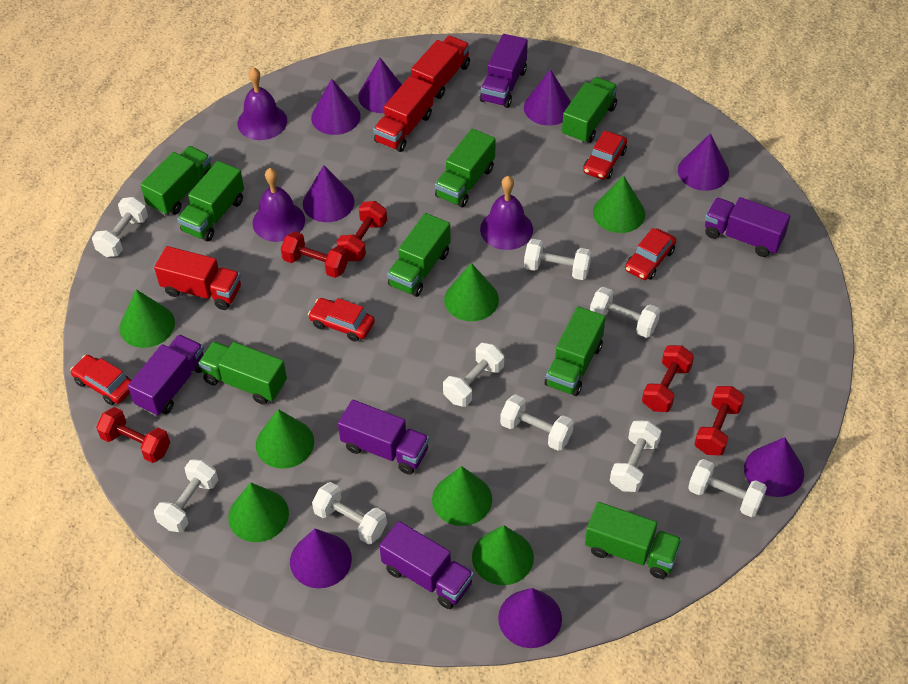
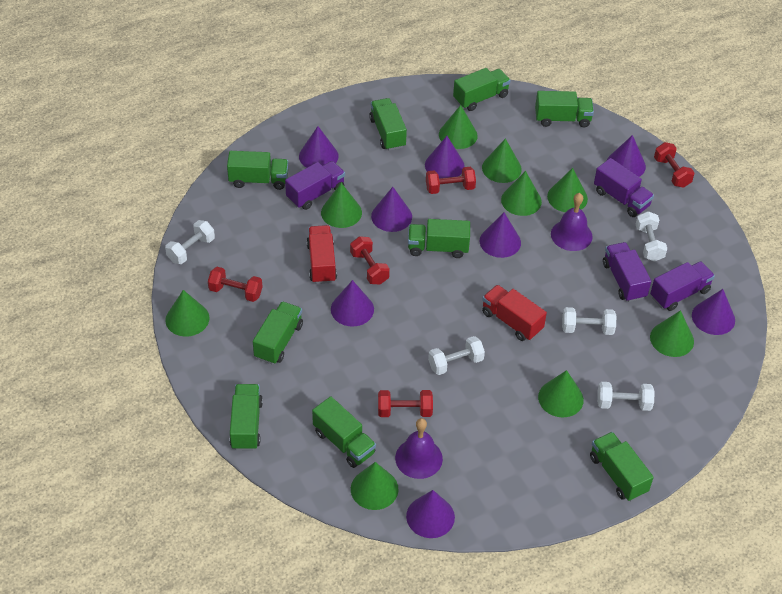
green cone: [120,289,175,348] [228,482,289,542] [256,409,314,469] [432,466,492,526] [444,263,499,321] [472,525,534,585] [593,175,645,233] = 7 -> [165,290,209,337] [321,183,362,228] [351,462,399,510] [439,105,478,149] [482,138,522,183] [501,171,542,216] [538,370,584,417] [547,168,588,212] [650,310,694,357] = 9
green truck: [141,146,211,215] [177,161,244,242] [198,341,287,405] [387,213,451,297] [435,129,496,208] [545,306,606,396] [562,77,618,143] [585,502,682,579] = 8 -> [227,151,288,190] [230,384,263,450] [253,301,303,365] [312,396,376,468] [369,98,407,151] [408,219,470,258] [453,68,511,111] [535,91,594,127] [590,432,654,501] = 9
purple bell: [238,67,287,140] [252,168,305,242] [480,176,533,250] = 3 -> [395,418,443,479] [551,193,593,251] = 2
purple truck: [128,334,204,416] [338,400,429,475] [379,521,474,609] [480,34,528,108] [705,197,790,257] = 5 -> [285,161,345,210] [594,158,654,217] [603,242,651,302] [650,261,715,311] = 4
red car: [70,355,131,405] [308,298,375,342] [583,131,627,180] [625,228,676,280] = 4 -> none = 0
red truck: [154,246,241,310] [373,76,433,152] [411,36,470,99] = 3 -> [307,225,337,284] [482,285,547,341] = 2
white dumbbell: [92,197,148,257] [154,459,218,532] [312,482,387,544] [443,343,504,407] [500,394,574,451] [524,239,592,280] [590,287,660,338] [610,421,662,492] [688,459,767,517] = 9 -> [165,220,215,264] [428,336,485,375] [562,307,616,335] [597,382,654,411] [636,211,667,262] = 5

